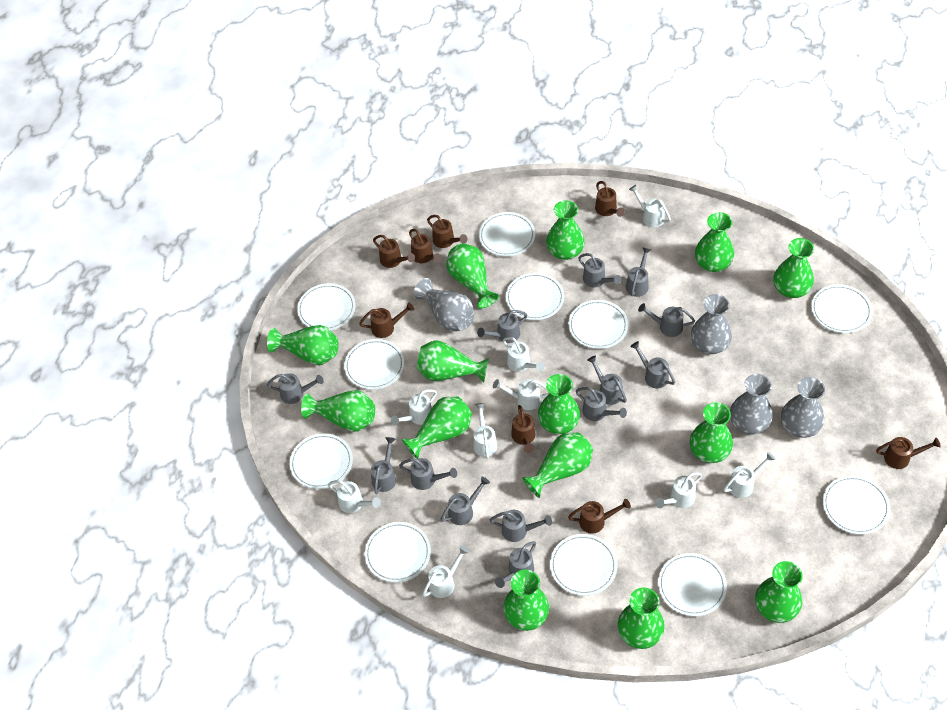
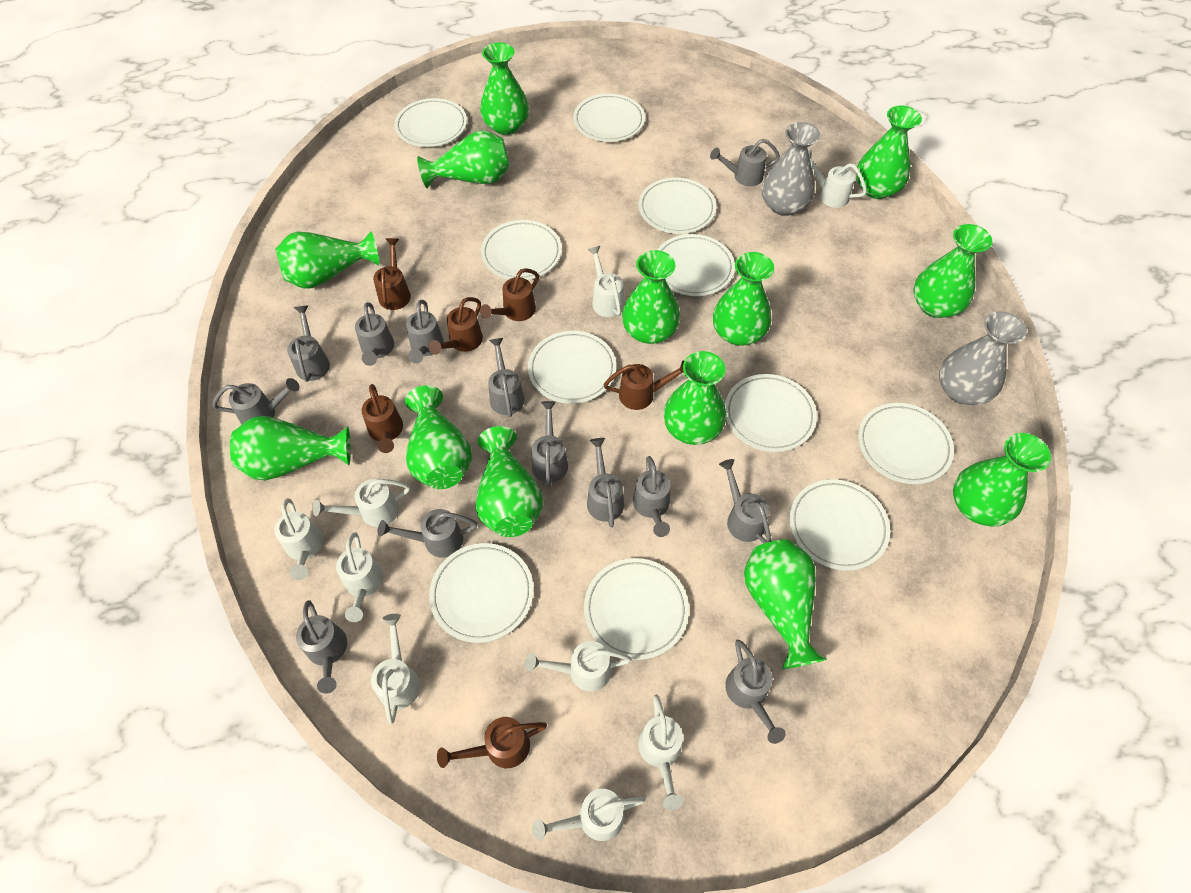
brown watering can: [359,303,414,338] [373,235,415,268] [409,229,441,263] [427,215,467,248] [511,405,536,453] [568,499,631,534] [595,181,625,217] [876,437,941,469] = 8 -> [362,384,403,453] [373,238,411,310] [429,297,483,355] [437,717,547,768] [480,268,539,321] [603,361,684,410] = 6
green vase: [267,325,338,365] [301,390,375,432] [402,397,472,459] [417,340,489,382] [447,243,499,308] [503,570,549,631] [522,432,593,498] [538,374,580,434] [546,200,585,260] [618,587,665,649] [690,402,733,463] [695,212,734,272] [755,561,803,623] [774,238,814,298] = 14 -> [230,416,351,481] [275,231,379,289] [405,385,472,489] [417,130,510,188] [476,426,543,537] [480,42,529,135] [622,250,680,344] [664,351,727,445] [713,252,774,345] [744,539,827,669] [856,106,922,199] [913,224,993,318] [953,433,1051,526] = 13
grey vase: [414,278,474,332] [691,294,732,354] [730,374,773,434] [781,377,825,438] = 4 -> [762,122,820,216] [939,311,1027,405] = 2

